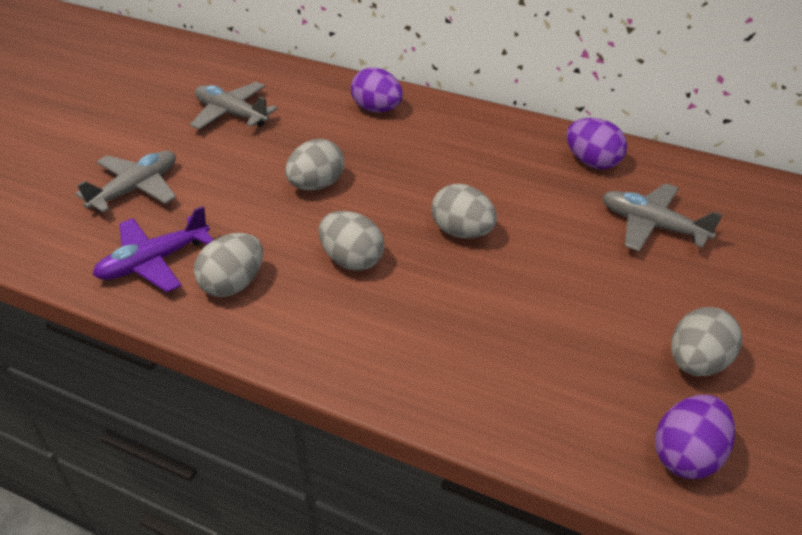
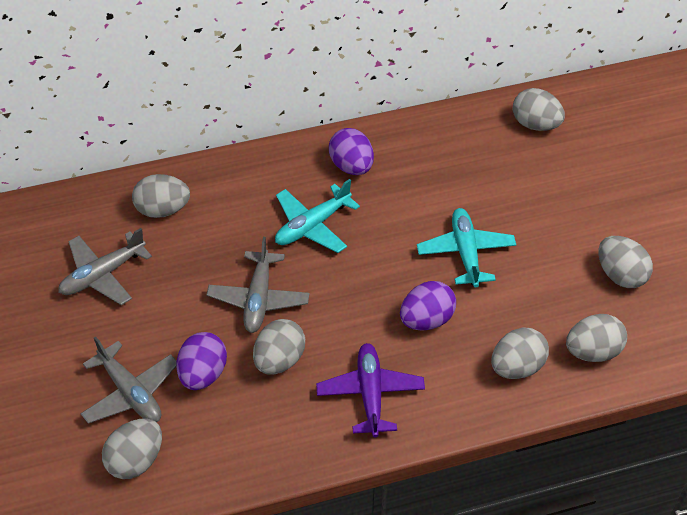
grey egg: [194,233,263,297] [285,139,344,190] [319,211,384,271] [431,184,497,238] [671,307,743,376] = 5 -> [102,418,162,479] [132,174,190,218] [253,319,305,374] [491,327,549,379] [513,88,565,131] [566,314,627,362] [598,236,653,288] = 7
turquoise plane: none = 0 -> [275,179,360,253] [417,208,516,287] = 2

